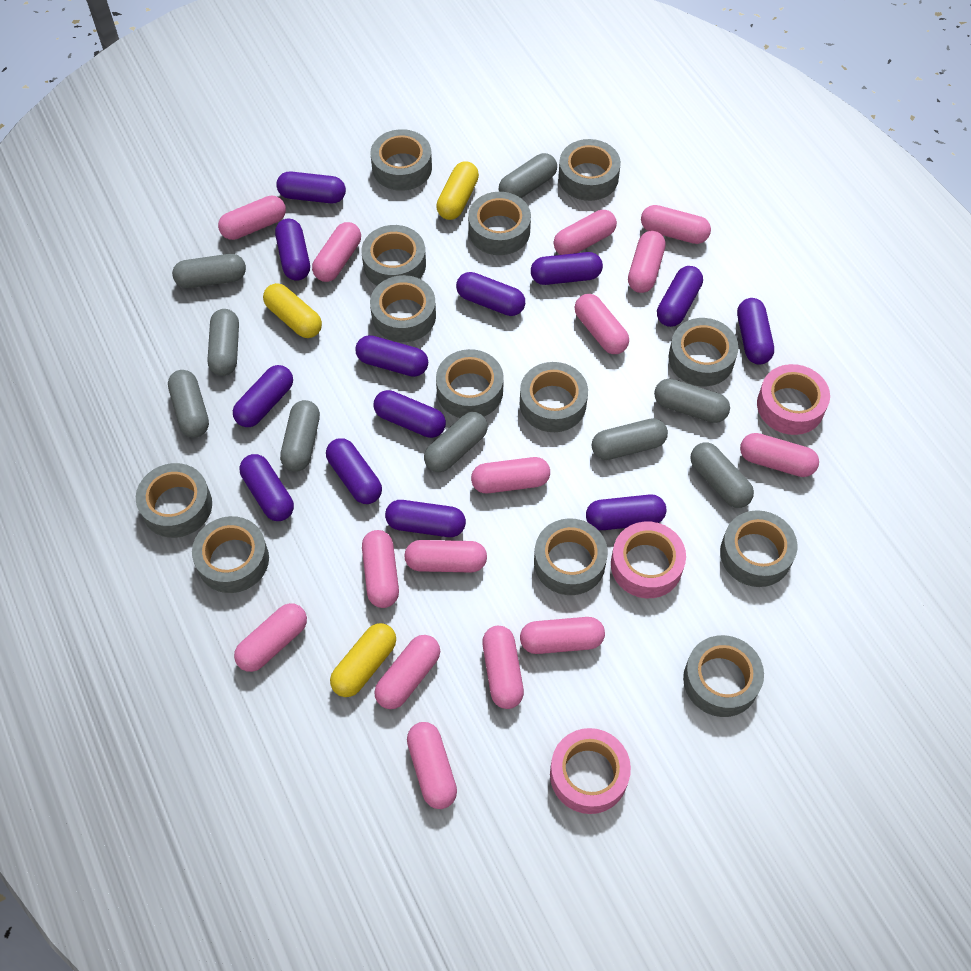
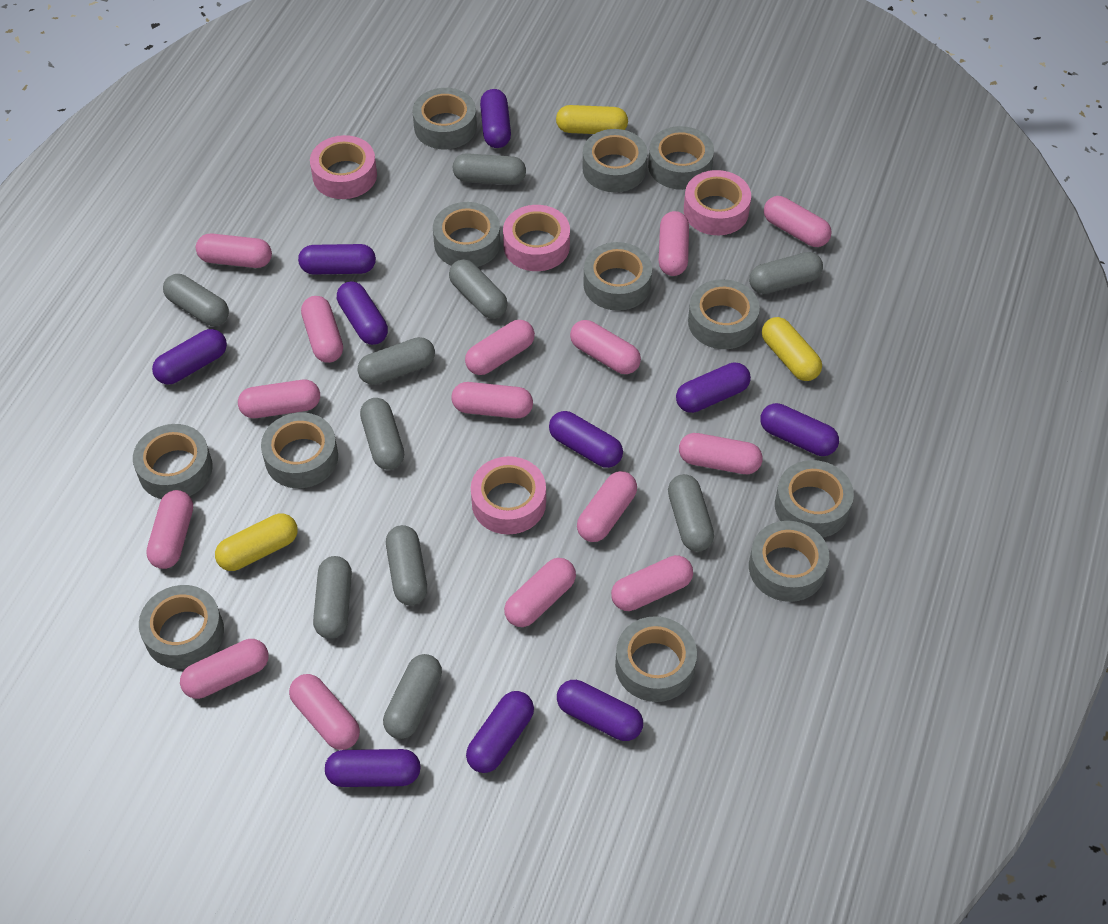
grey capsule: [168,370,209,438] [172,254,246,288] [207,309,239,376] [280,400,320,472] [424,412,488,472] [499,153,557,198] [592,418,668,460] [654,379,730,423] [690,443,754,508] = 9 -> [163,274,229,326] [313,556,352,639] [357,337,435,385] [360,398,404,470] [383,654,442,739] [386,525,427,605] [449,259,508,319] [453,153,526,185] [668,474,714,552] [749,252,823,294] = 10
grey tape: [136,463,212,538] [192,516,269,593] [361,225,426,286] [370,129,432,191] [370,275,436,342] [436,349,504,418] [468,192,531,255] [520,362,588,432] [534,518,608,595] [558,139,621,201] [668,318,739,386] [683,635,764,717] [720,510,797,587] = 13 -> [133,424,213,499] [139,585,224,669] [261,413,338,488] [413,88,477,149] [433,202,500,267] [582,129,648,192] [583,242,652,311] [615,616,697,702] [648,126,714,190] [688,279,760,349] [749,521,829,602] [775,460,854,538] = 12
pink tape: [550,728,631,814] [611,522,686,598] [757,364,830,435] = 3 -> [310,135,377,199] [471,456,546,535] [503,205,570,271] [684,170,751,235] = 4
purple capsule: [233,365,293,427] [240,454,294,521] [275,218,310,281] [276,172,346,203] [326,438,382,504] [355,335,428,377] [374,390,446,438] [385,500,466,537] [456,272,525,316] [531,252,603,285] [586,494,666,530] [657,266,703,327] [737,298,774,365] = 13 -> [152,329,227,384] [298,244,376,274] [325,749,421,787] [337,281,388,345] [466,691,534,773] [480,89,511,148] [549,411,623,468] [557,680,643,741] [676,362,751,413] [760,403,839,456] = 10

